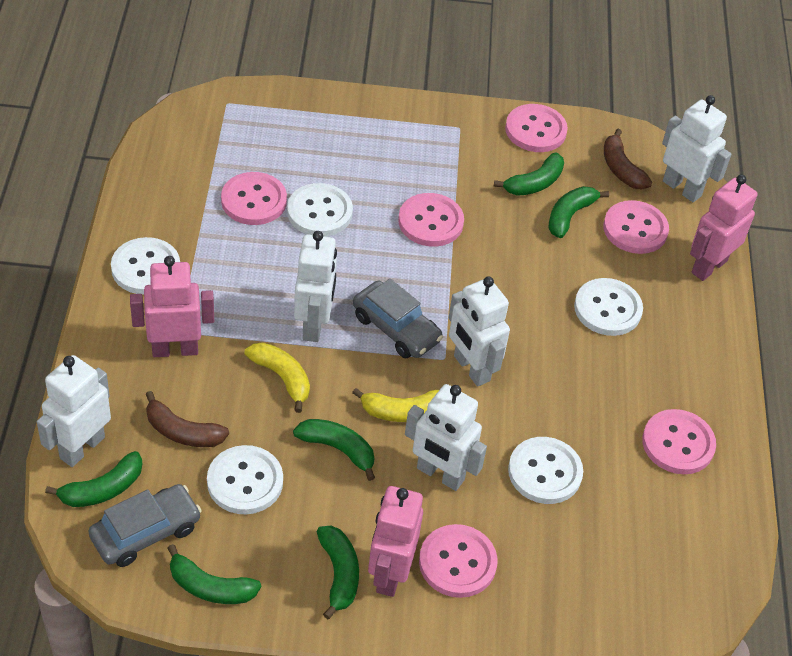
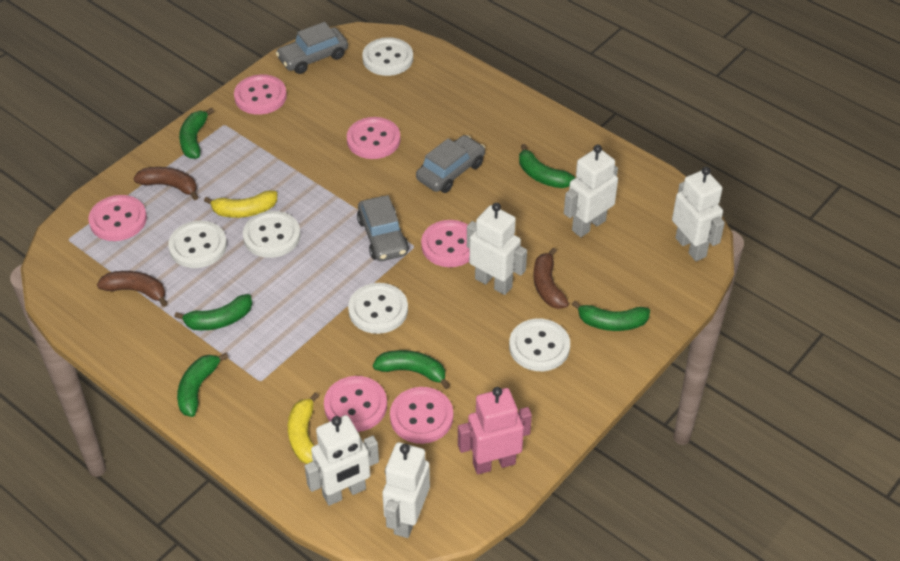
brown banana: [146,391,229,447] [604,129,652,190] = 2 -> [97,271,168,307] [133,167,198,200] [533,247,569,309] = 3
grey car: [88,484,202,567] [353,278,443,358] = 2 -> [276,22,348,74] [357,195,409,261] [416,135,485,193] = 3
pink robot: [130,256,214,357] [368,486,423,597] [690,175,758,281] = 3 -> [458,387,532,474] = 1

